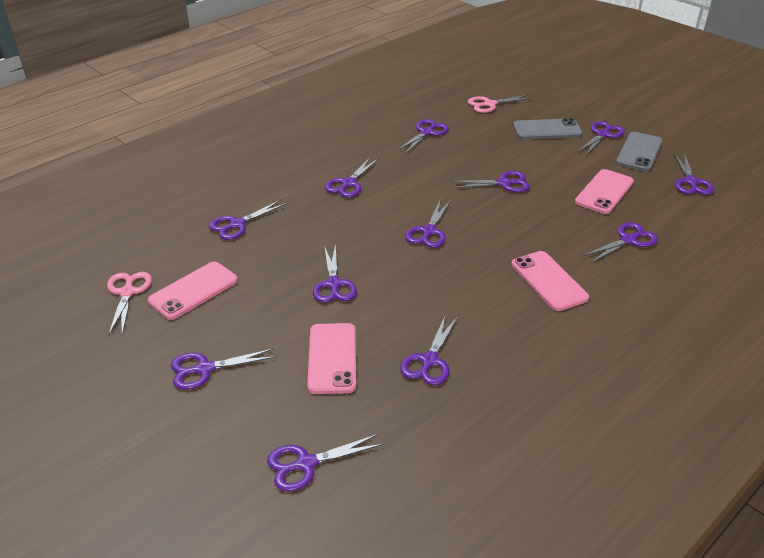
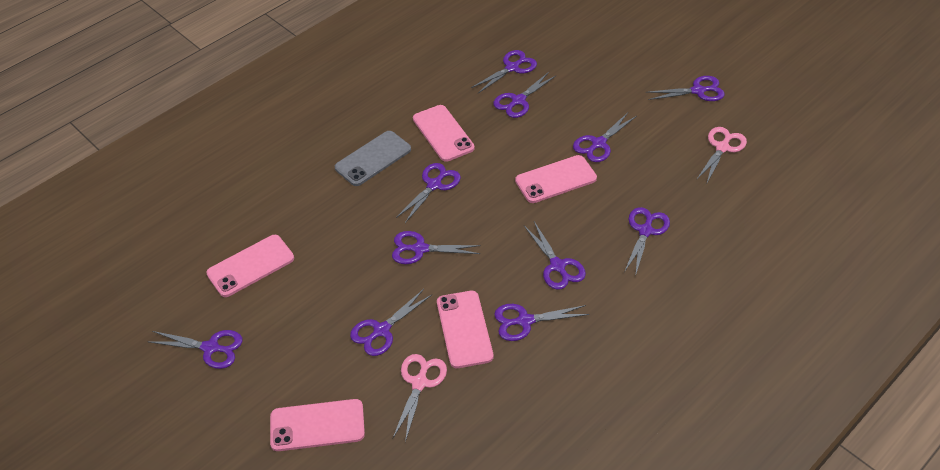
grey phone: [513,118,582,139] [616,132,663,171] = 2 -> [335,131,411,186] = 1
pink phone: [148,262,238,320] [307,323,356,394] [511,251,589,311] [575,169,634,214] = 4 -> [206,235,294,297] [270,399,365,451] [413,105,475,162] [437,291,493,368] [515,155,597,203] = 5
purple scissors: [171,349,275,390] [209,200,287,240] [267,434,383,491] [313,244,357,303] [325,158,379,198] [397,119,449,154] [400,314,458,385] [405,200,451,248] [451,171,530,193] [577,121,625,155] [583,222,658,263] [674,153,714,195] = 12 -> [149,330,243,369] [350,289,432,356] [392,231,481,264] [396,163,461,223] [471,50,537,93] [493,72,557,118] [494,304,589,341] [524,222,586,290] [573,113,637,162] [624,207,670,276] [646,76,725,101] = 11

